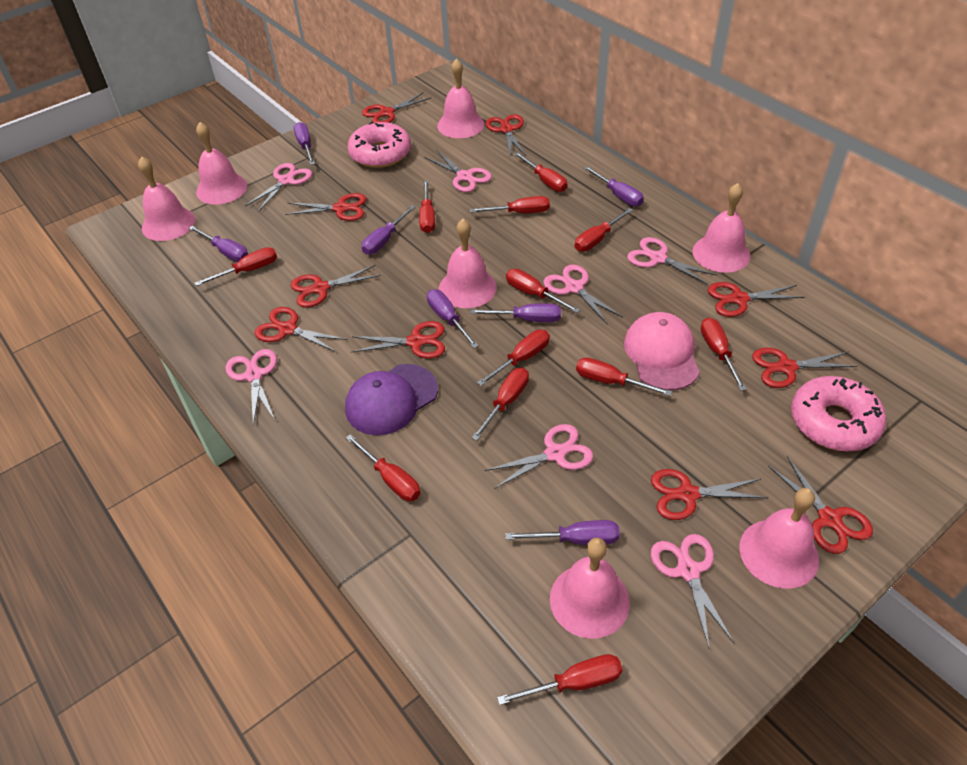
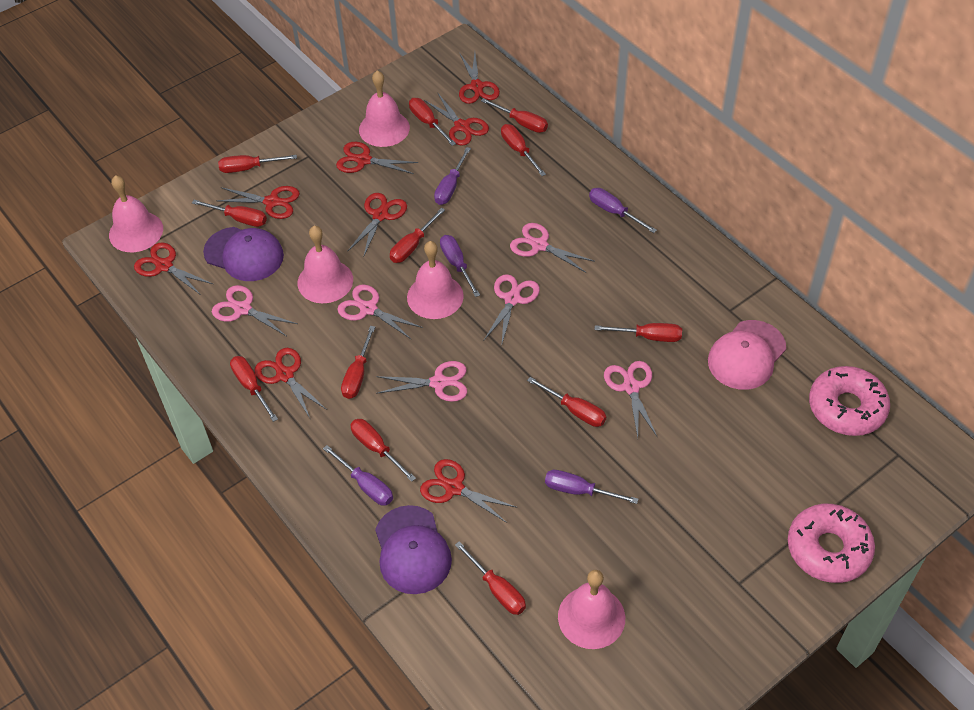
pink bell: [138,156,195,241] [196,122,247,205] [437,58,484,138] [439,219,497,308] [550,538,630,639] [692,183,751,273] [739,488,819,588] = 7 -> [109,175,163,252] [298,226,353,303] [359,71,410,147] [407,241,464,319] [558,570,625,649] = 5
pink scissors: [226,349,277,425] [245,163,312,211] [424,150,492,192] [484,424,593,489] [543,265,623,325] [627,237,717,285] [651,534,735,647] = 7 -> [212,285,298,336] [337,284,423,340] [376,361,467,402] [484,274,540,347] [510,223,595,273] [604,361,657,438] = 6
purple cap: [345,364,438,435] = 1 -> [203,227,284,281] [375,505,452,594] = 2
purple screwdriver: [189,226,248,262] [293,122,315,165] [362,205,415,255] [427,289,479,348] [470,303,561,322] [505,520,620,545] [584,166,644,206] = 7 -> [323,445,393,506] [434,147,471,205] [440,235,480,297] [545,470,638,504] [589,188,657,233] = 5
red scissors: [254,307,347,352] [285,193,367,221] [290,265,381,307] [351,321,445,359] [362,93,431,123] [485,114,526,156] [651,469,767,520] [708,282,805,317] [752,348,858,388] [768,456,873,554] = 10 -> [134,242,213,295] [217,186,300,219] [254,348,327,420] [336,142,418,174] [347,193,407,258] [420,459,517,523] [424,92,489,146] [459,53,500,104] = 8

